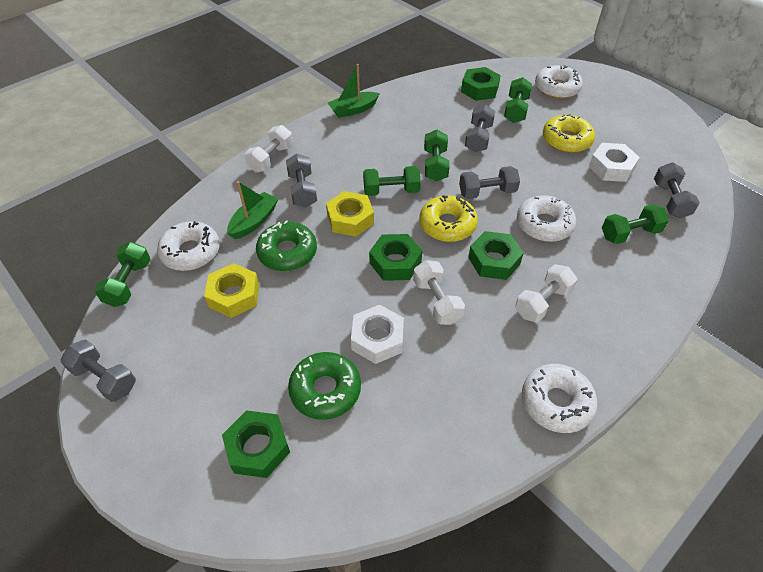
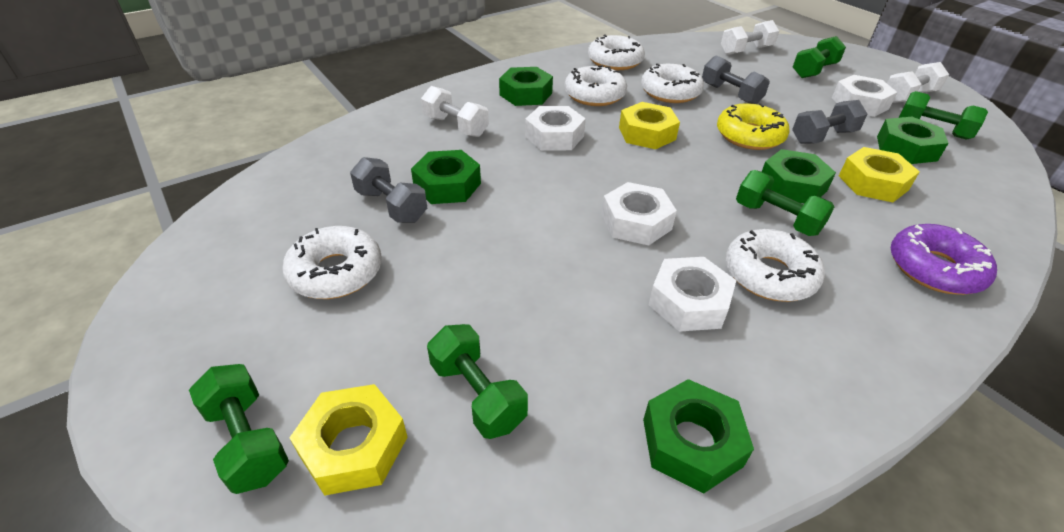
green boat: [227,181,278,239] [328,64,380,118] = 2 -> none = 0
green donut: [256,220,317,271] [288,352,361,420] = 2 -> none = 0
green nut: [222,410,290,478] [369,234,422,281] [461,67,501,101] [468,231,524,280] = 4 -> [411,150,481,204] [499,67,553,106] [643,379,754,493] [762,149,836,204] [877,117,949,164] = 5
grey dumbbell: [60,339,136,402] [286,154,317,208] [459,166,520,199] [465,104,495,152] [654,162,700,218] = 5 -> [350,157,427,223] [702,55,770,104] [792,100,868,144] = 3
purple donut: none = 0 -> [891,224,997,295] = 1
white donut: [157,221,220,271] [517,195,576,242] [522,364,597,433] [535,65,583,99] = 4 -> [282,226,382,299] [564,65,627,106] [588,35,645,70] [641,63,704,103] [726,229,825,302] = 5
white nut: [351,305,404,364] [589,143,640,182] = 2 -> [525,106,586,151] [601,182,677,245] [649,257,736,332] [832,75,897,117] = 4
yellow donut: [419,195,478,242] [543,114,595,153] = 2 -> [717,103,789,150] = 1
yellow nut: [204,263,259,318] [326,191,374,237] = 2 -> [289,384,407,496] [619,102,680,149] [839,147,920,202] = 3

